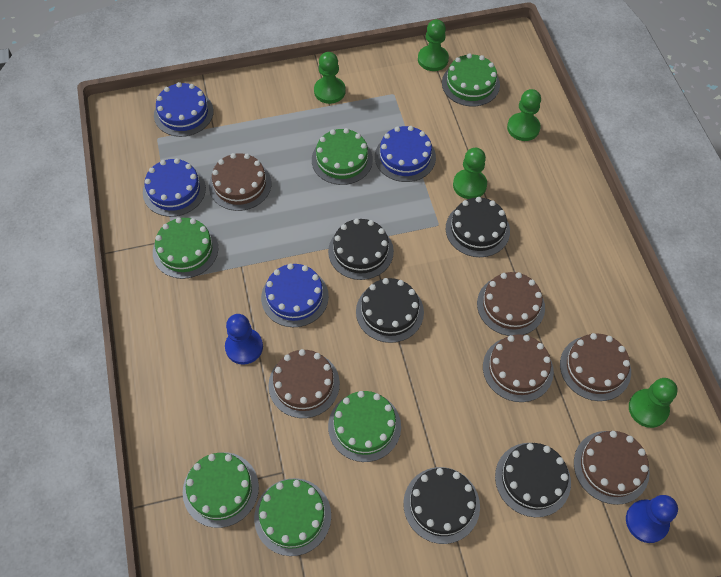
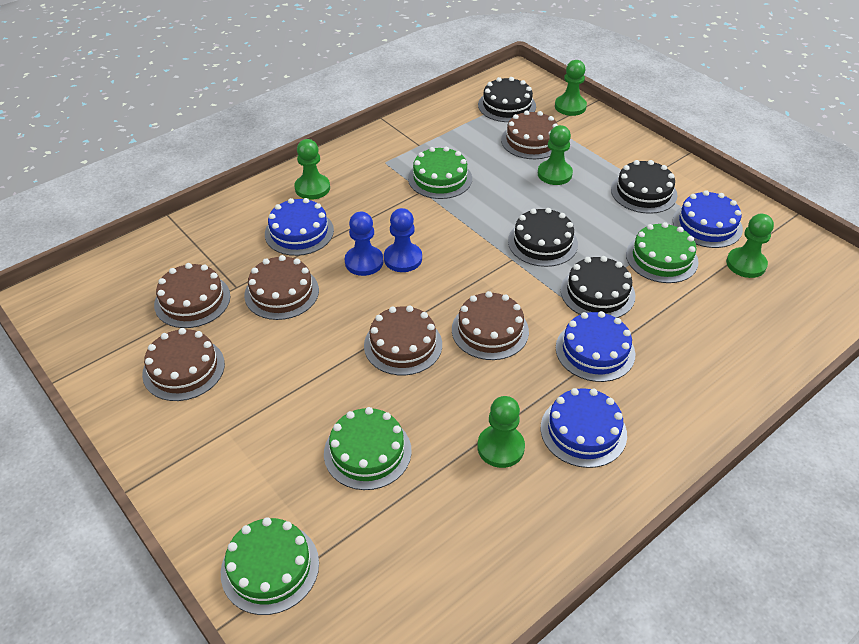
black cake: [328,218,394,280] [356,278,424,343] [404,467,480,544] [446,197,510,257] [495,443,571,517] = 5 -> [478,77,536,122] [508,208,578,267] [561,256,635,318] [611,160,678,214] = 4
green cake: [153,217,218,279] [183,452,259,528] [254,478,331,556] [312,128,373,185] [328,391,401,462] [442,53,500,106] = 6 -> [221,517,319,615] [324,407,412,490] [408,147,472,199] [626,222,699,283] = 4

